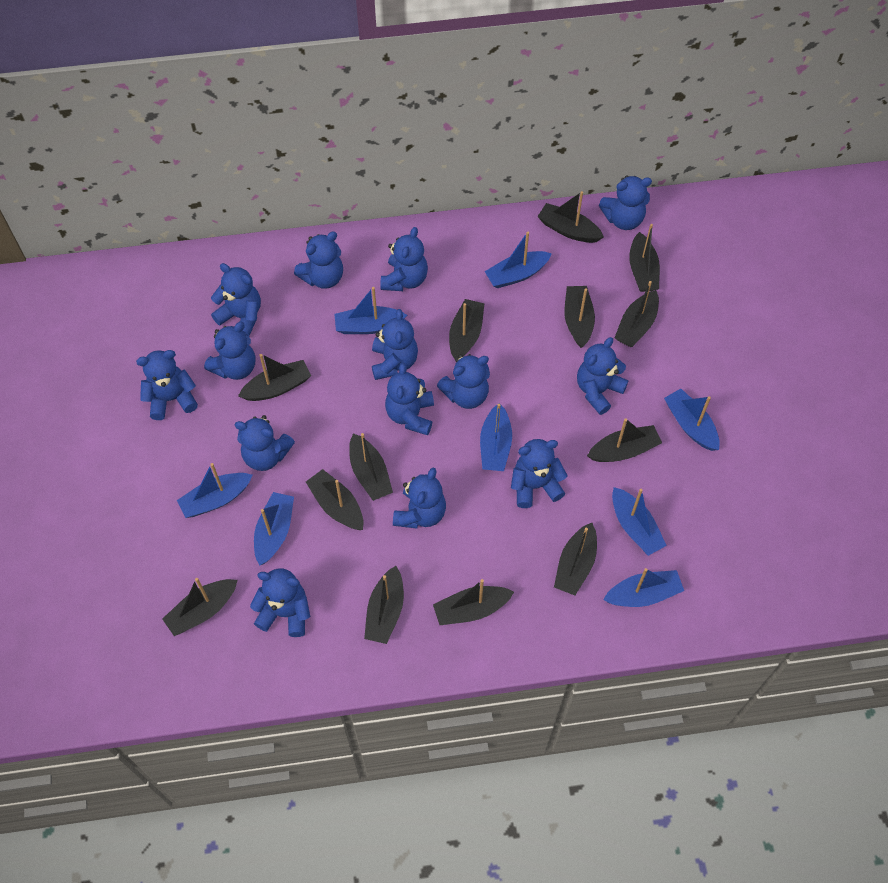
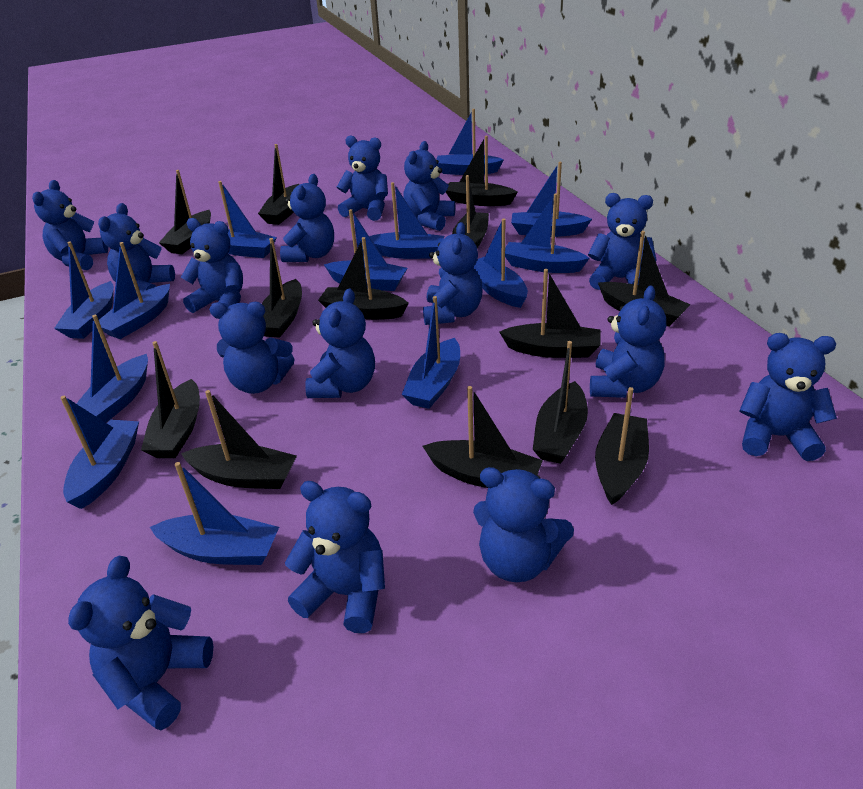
blue boat: [177,463,253,518] [254,492,294,565] [334,287,407,334] [480,403,512,471] [484,232,552,288] [603,568,684,607] [612,487,667,556] [664,389,720,451] = 8 -> [54,241,114,339] [60,396,139,509] [76,315,148,423] [99,242,170,339] [150,462,279,565] [218,181,277,258] [324,209,407,291] [369,182,444,259] [402,296,460,409] [436,109,504,175] [473,219,528,308] [505,193,589,273] [511,162,592,237] = 13
blue teddy bear: [136,350,198,420] [204,322,255,380] [211,263,261,336] [234,415,295,471] [250,568,310,637] [294,232,343,289] [372,309,418,380] [380,227,428,291] [385,363,434,435] [393,468,446,529] [437,354,490,409] [511,439,568,508] [577,337,628,415] [599,176,652,230] = 14 -> [32,180,108,270] [68,556,213,731] [98,203,175,292] [181,218,243,313] [209,302,295,394] [280,174,334,262] [285,481,385,633] [305,289,375,398] [337,135,388,221] [403,141,455,231] [423,222,483,325] [473,467,574,582] [588,193,657,290] [590,285,666,398] [739,333,837,461] = 15

